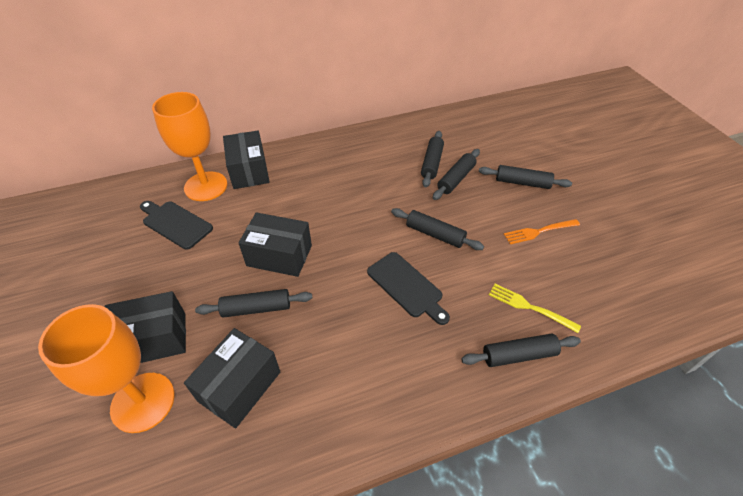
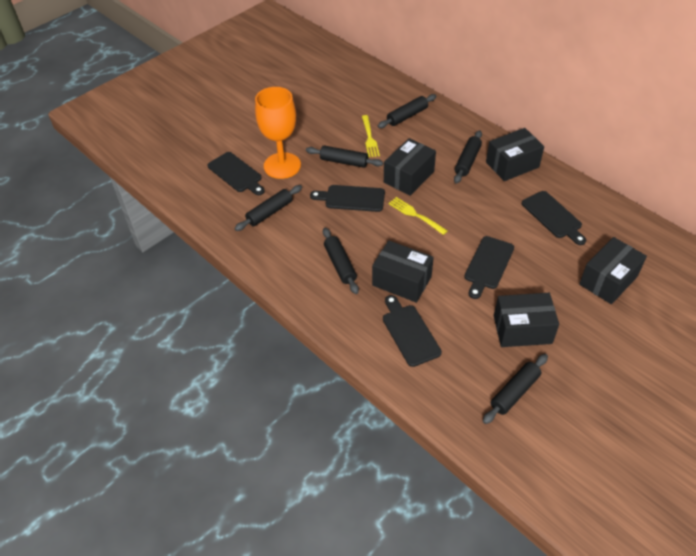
black box: [105,291,186,363] [184,328,280,428] [223,130,270,189] [239,212,312,277] = 4 -> [372,241,434,303] [384,138,436,196] [486,128,544,181] [494,293,559,347] [579,237,647,304] = 5
black cutting board: [140,201,213,250] [367,252,450,325] = 2 -> [208,152,265,195] [310,185,385,212] [383,295,442,367] [464,236,514,299] [522,191,586,245] = 5
orange fork: [504,219,580,244] = 1 -> none = 0
orange goblet: [38,304,175,433] [152,92,227,201] = 2 -> [255,87,301,179] = 1
yellow fork: [489,284,581,333] = 1 -> [362,115,380,157] [389,197,448,235] = 2

